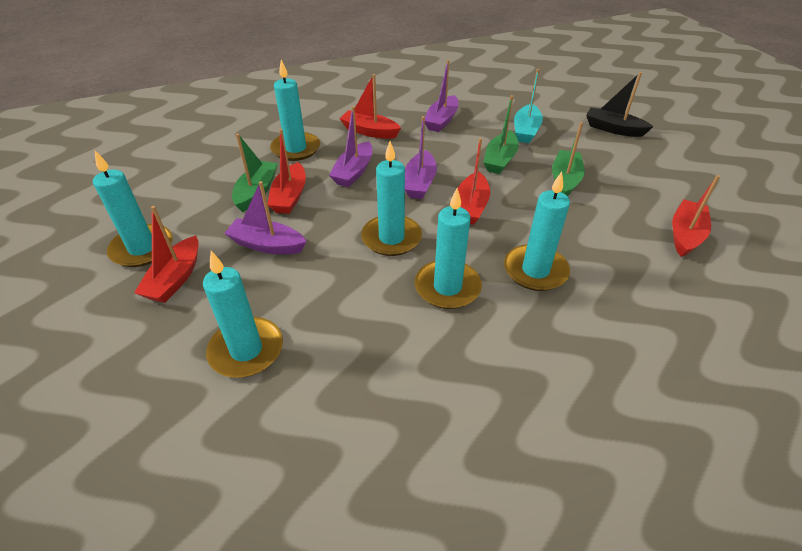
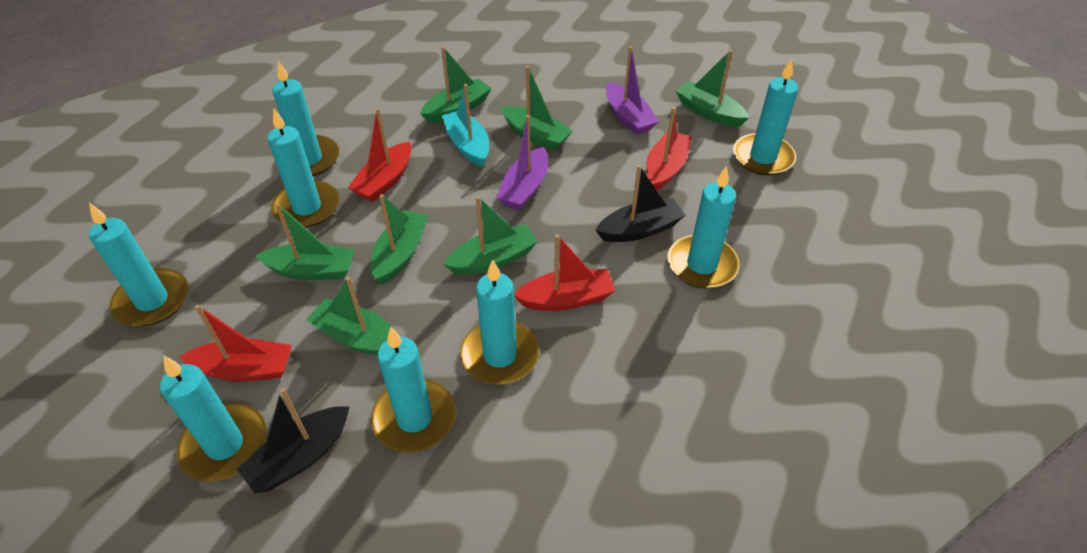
black boat: [586,72,654,137] = 1 -> [237,388,349,494] [596,165,685,242] = 2
green boat: [232,134,278,212] [483,95,519,174] [552,122,585,196] = 3 -> [256,203,355,280] [306,277,395,355] [370,194,428,285] [420,47,492,123] [444,196,538,275] [501,66,573,151] [676,50,749,127] = 7
purple boat: [224,181,307,254] [329,106,372,187] [405,116,437,199] [425,60,459,132] = 4 -> [496,115,548,210] [606,46,659,135] = 2
red boat: [134,206,199,303] [268,129,306,214] [339,74,401,139] [458,138,490,225] [672,175,720,257] = 5 -> [180,305,292,381] [348,108,412,202] [514,234,615,311] [646,107,692,190] = 4
turquoise candle: [93,151,173,267] [203,251,283,378] [270,60,320,161] [361,141,422,256] [415,188,482,309] [504,172,570,291] = 6 -> [89,203,188,327] [160,355,267,482] [267,109,339,228] [272,61,339,176] [371,326,456,453] [460,259,539,384] [667,166,739,289] [733,59,798,175] = 8

